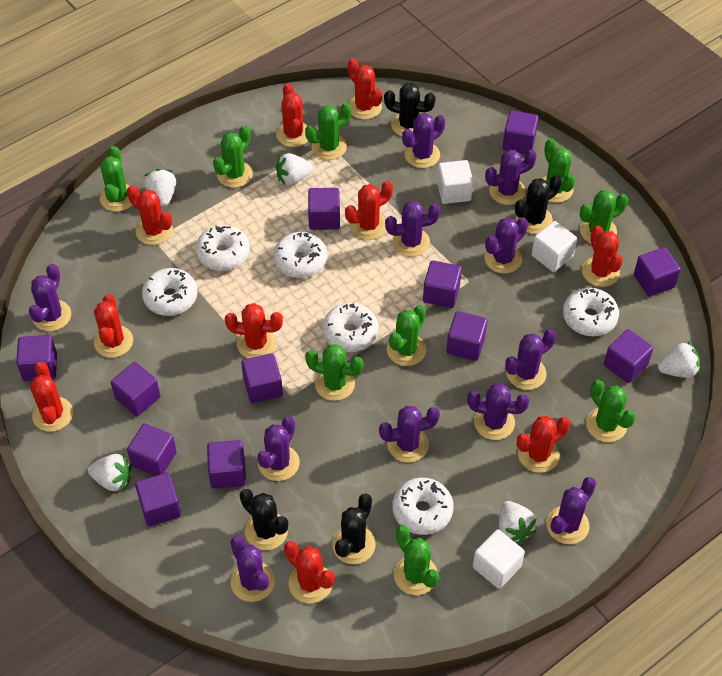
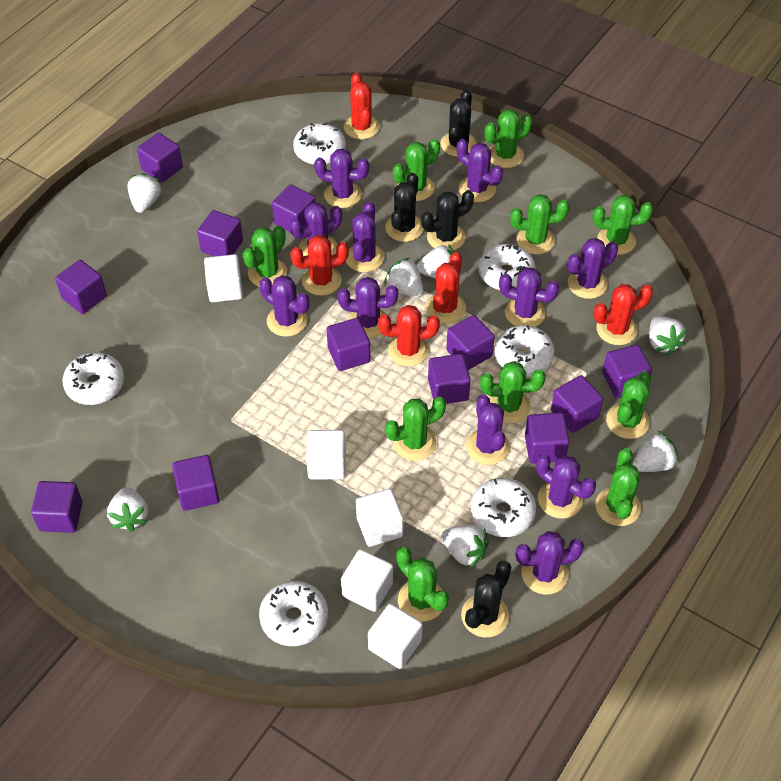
green cactus: [100,146,132,212] [213,125,253,188] [305,102,352,160] [305,344,363,401] [387,305,426,366] [394,525,439,595] [542,138,575,203] [580,190,628,243] [586,380,636,442] = 9 -> [243,226,287,286] [385,397,446,461] [393,139,440,201] [396,547,449,622] [480,361,545,423] [485,109,532,168] [510,194,569,254] [593,195,653,255] [595,448,641,526] [606,371,651,439] = 10
red cactus: [30,362,73,432] [94,294,133,358] [127,185,173,245] [225,303,283,358] [276,83,308,147] [284,541,335,604] [345,181,393,240] [348,59,382,119] [517,416,570,473] [582,226,623,287] = 10 -> [290,235,349,296] [344,73,380,139] [378,305,440,366] [426,252,466,323] [593,284,653,345] = 5
white cube: [437,160,473,204] [473,529,525,589] [532,221,577,272] = 3 -> [204,254,243,302] [306,430,346,479] [341,549,393,612] [356,489,404,547] [368,603,423,669] = 5
white strawberry: [88,454,132,492] [144,169,176,207] [276,153,313,186] [499,501,537,543] [658,341,700,378] = 5 -> [107,487,148,532] [127,173,162,213] [384,258,423,298] [417,244,454,279] [441,525,489,568] [632,430,678,472] [649,316,687,355] = 7

